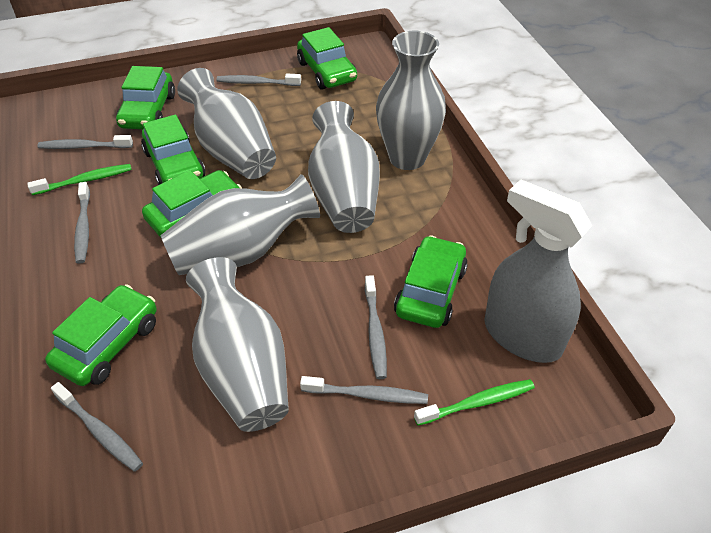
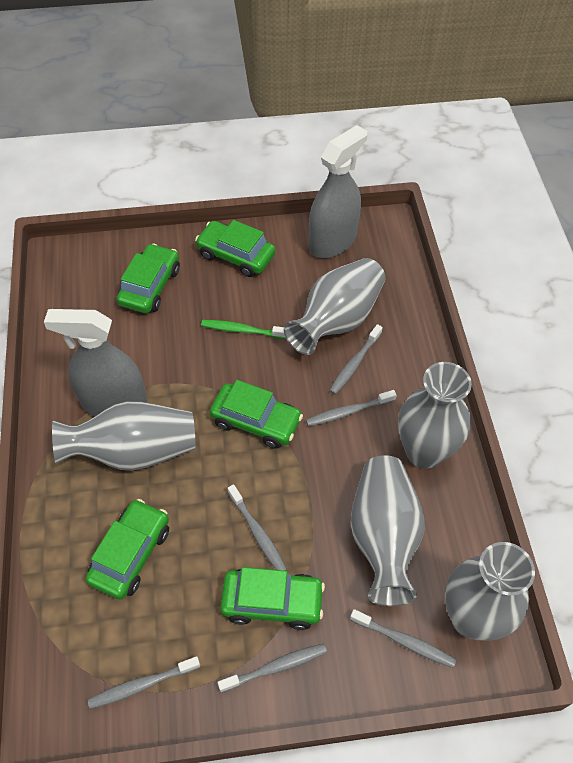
green car: [45,284,157,386] [116,66,175,129] [141,114,205,185] [142,170,242,237] [297,27,357,89] [394,235,468,328] = 6 -> [86,499,169,600] [117,243,180,313] [195,220,275,277] [210,380,303,449] [220,567,325,630] = 5
green toothbrush: [27,164,132,195] [414,379,535,426] = 2 -> [201,320,286,339] = 1
grey spray bottle: [484,179,592,363] = 1 -> [44,309,147,416] [309,125,367,258] = 2

